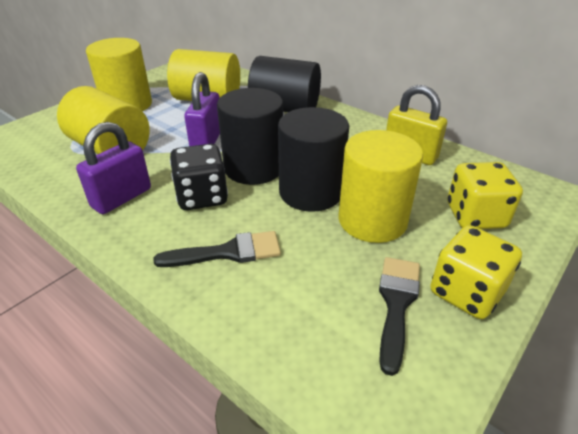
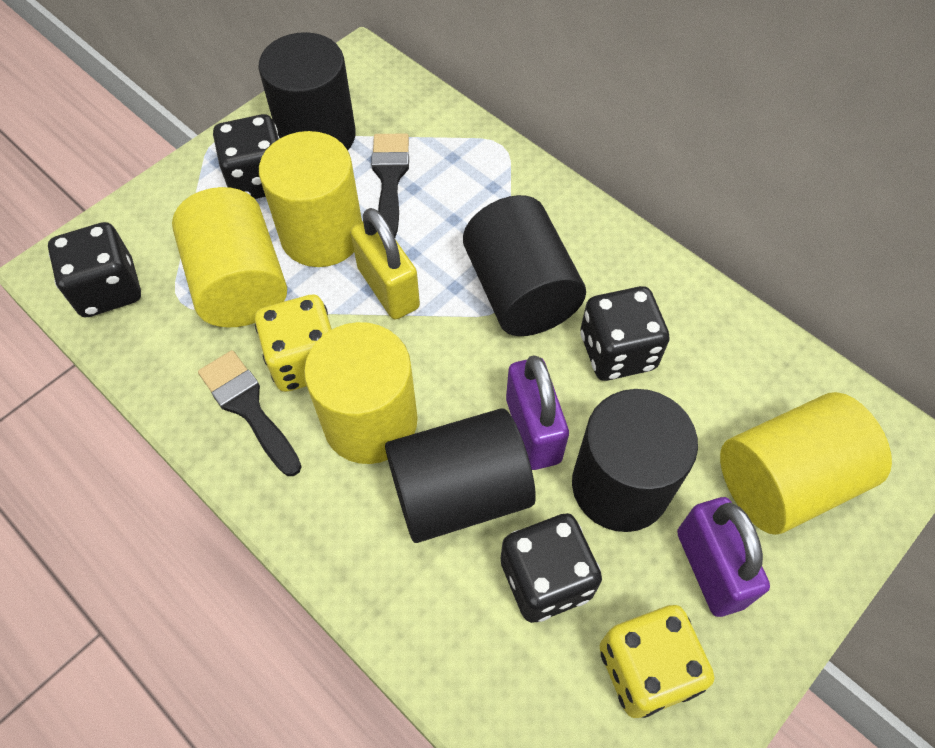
black cylinder: [217,88,283,185] [248,56,321,112] [278,107,349,212] = 3 -> [258,32,356,150] [385,408,536,543] [463,195,586,336] [572,389,698,532] = 4
black dice: [170,144,228,210] = 1 -> [48,222,141,317] [213,114,280,199] [501,513,602,623] [581,286,670,381] = 4

